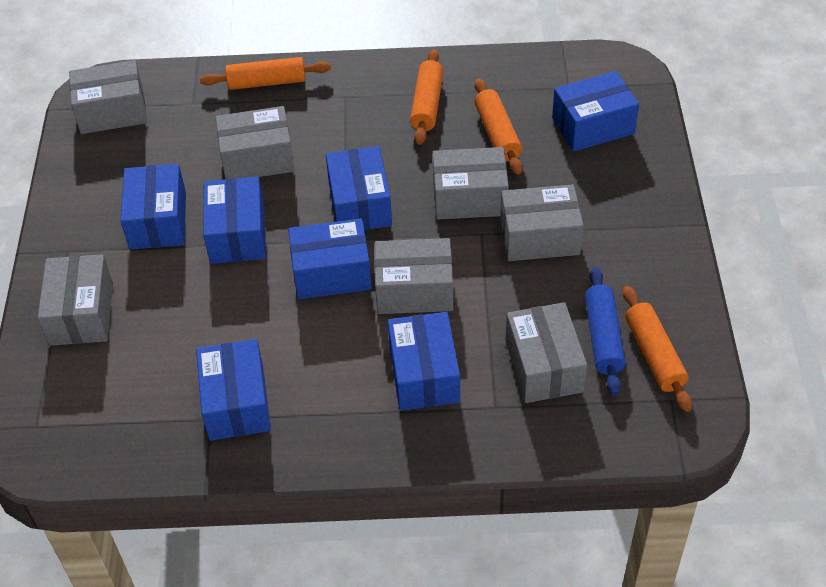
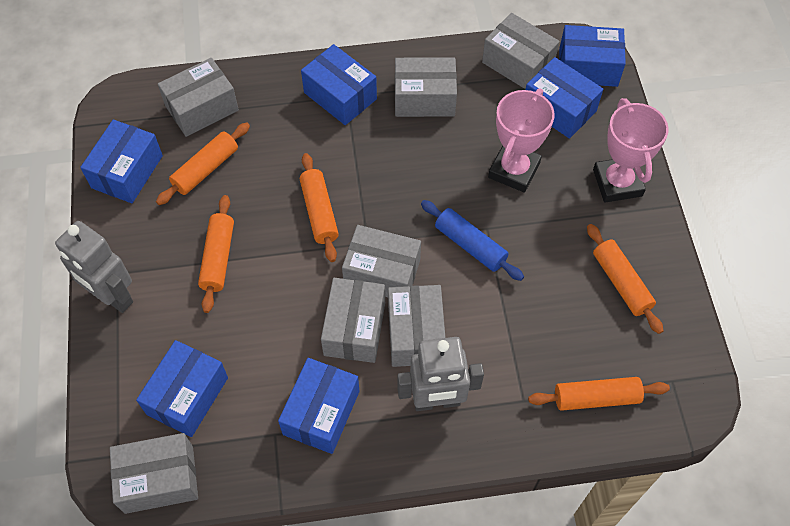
blue box: [120,164,186,250] [196,339,271,441] [203,177,266,264] [288,218,372,299] [326,146,392,230] [388,312,460,411] [552,71,639,151] = 7 -> [80,120,163,203] [136,340,228,437] [278,358,359,454] [301,44,377,125] [525,57,603,139] [559,25,626,87] = 6
grey robot: none = 0 -> [55,221,133,313] [398,337,484,411] = 2
orange rolling pin: [200,57,331,90] [410,49,444,145] [474,78,523,174] [623,286,692,412] = 4 -> [156,122,250,205] [198,195,234,313] [300,153,339,262] [528,377,670,411] [587,224,663,334] = 5
pink trophy: none = 0 -> [488,88,555,193] [593,98,669,203] = 2

